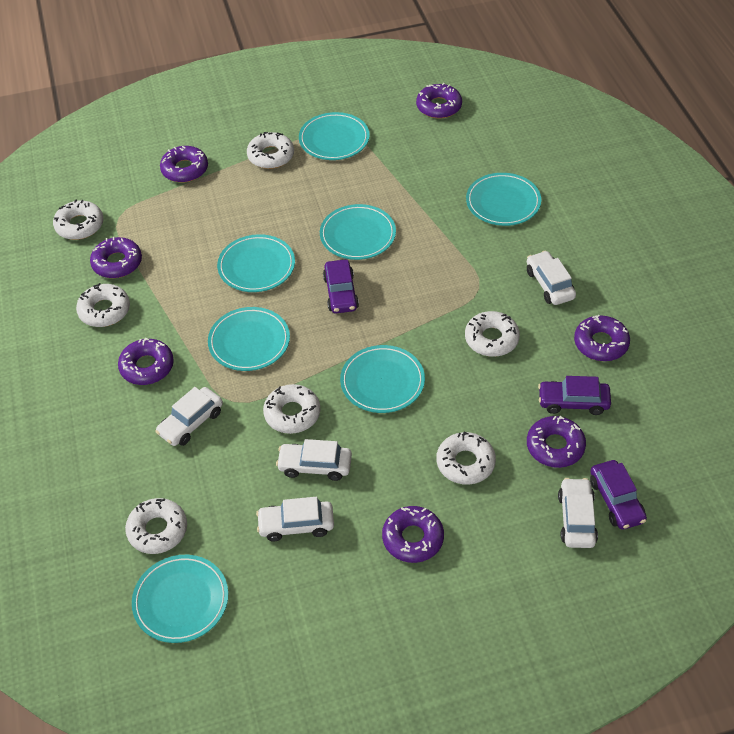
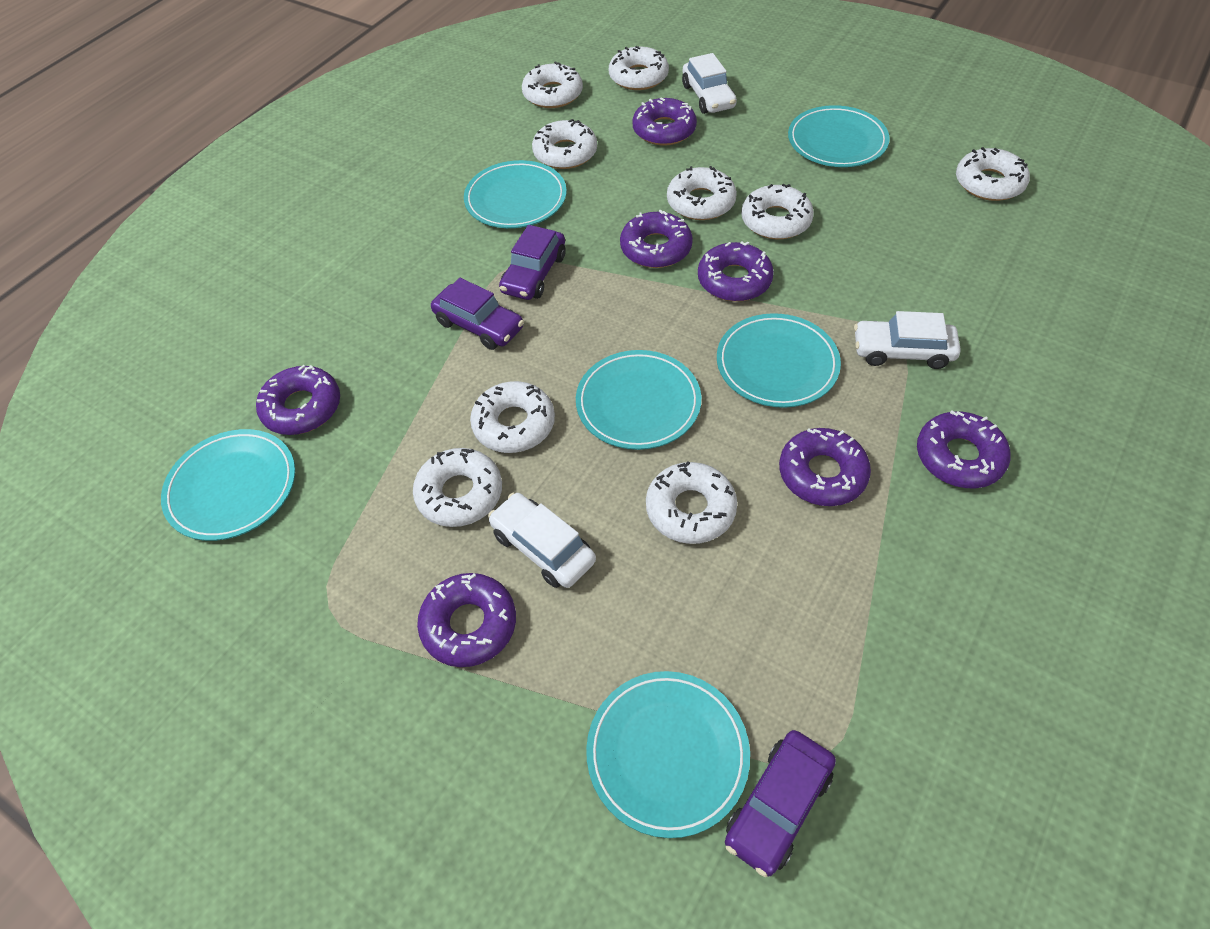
turquoise plate: [132,555,228,643] [208,307,290,371] [217,234,295,292] [299,112,370,160] [320,204,396,260] [340,345,425,413] [466,173,541,226] = 7 -> [161,429,295,541] [464,160,567,228] [576,350,701,450] [586,671,750,838] [717,313,841,408] [788,105,890,167] = 6
white car: [155,387,223,446] [256,497,334,542] [276,439,352,481] [527,251,576,305] [558,478,598,548] = 5 -> [488,493,596,588] [682,53,737,114] [854,311,961,369] = 3
white donut: [53,199,104,240] [76,283,130,327] [125,498,187,554] [247,132,294,169] [263,384,320,434] [436,432,496,485] [465,311,520,357] = 7 -> [413,448,502,527] [470,381,555,453] [522,62,583,108] [532,119,597,169] [609,46,669,90] [646,461,737,544] [667,166,737,220] [741,184,814,239] [956,147,1030,201] = 9

